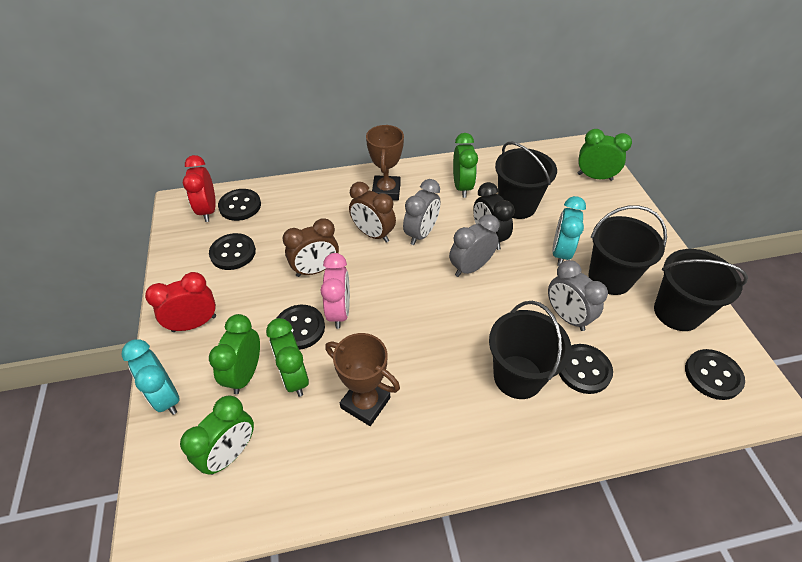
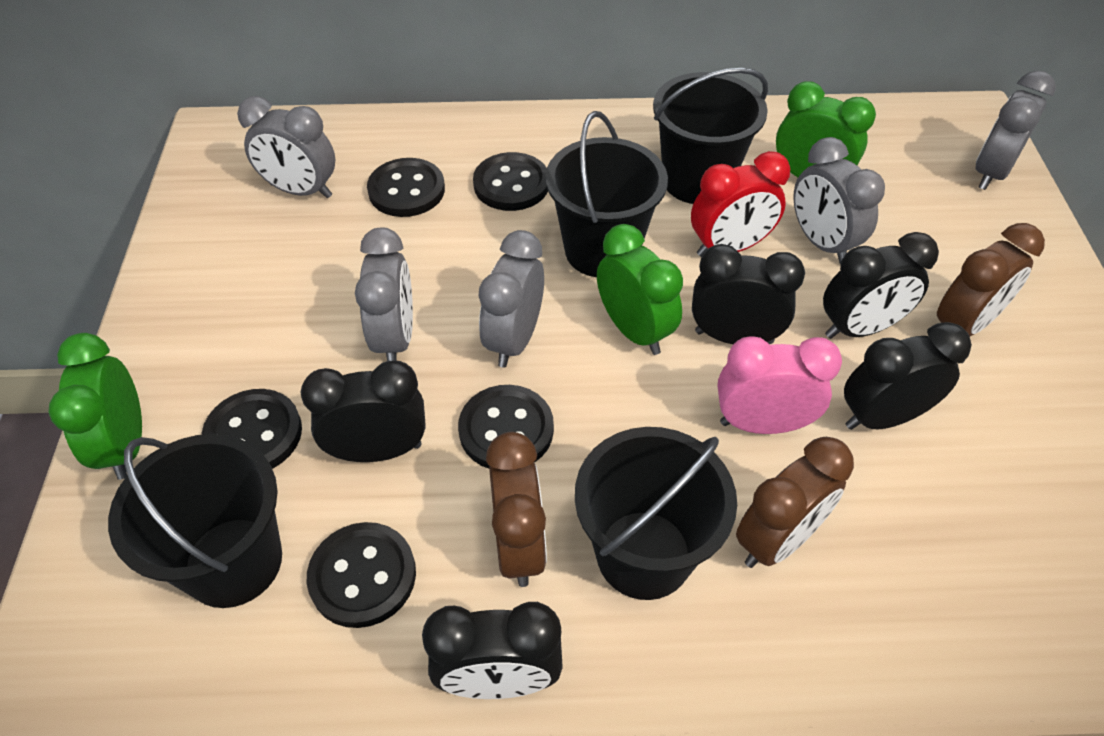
black clock: [473,182,515,250] = 1 -> [301,361,426,462] [422,602,563,699] [692,244,805,344] [823,232,939,339] [844,322,972,430] = 5
brown clock: [282,218,339,277] [349,182,396,243] = 2 -> [486,432,547,587] [736,437,854,568] [937,223,1045,336] = 3
brown trophy: [325,333,400,426] [366,125,404,201] = 2 -> none = 0
green clock: [180,396,254,475] [209,314,260,394] [266,318,309,397] [453,133,478,198] [578,129,632,181] = 5 -> [48,333,142,480] [597,224,683,355] [776,81,876,177] = 3
grey clock: [403,179,440,245] [449,215,499,277] [548,260,608,331] = 3 -> [237,96,335,198] [355,228,413,361] [479,230,544,368] [793,137,885,264] [976,71,1056,190] = 5
red clock: [145,272,216,332] [183,155,216,222] = 2 -> [691,151,790,257] = 1
turquoise clock: [121,339,180,415] [552,196,586,266] = 2 -> none = 0

